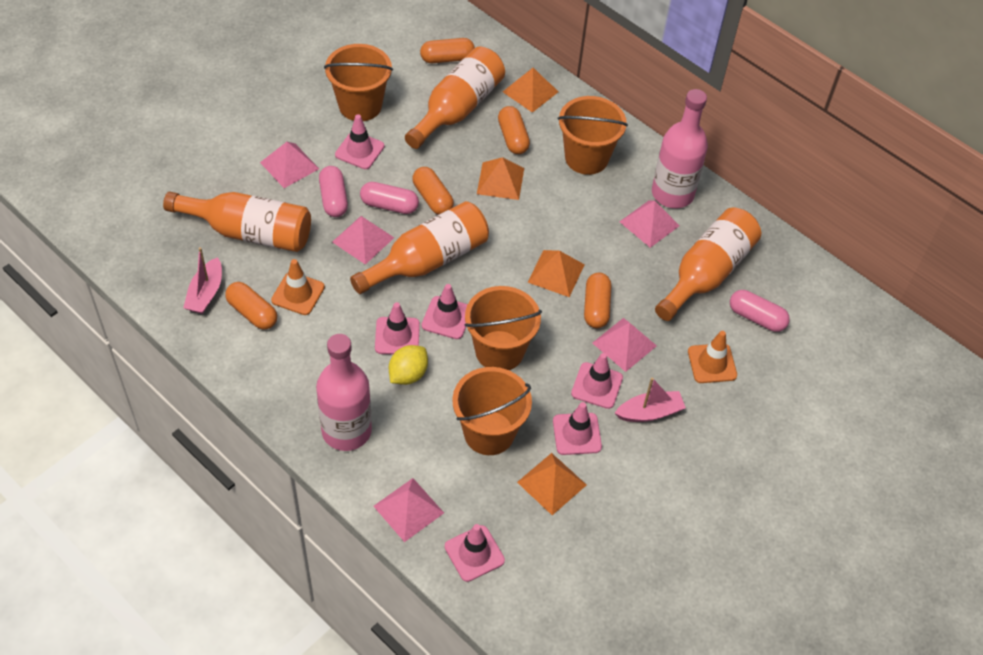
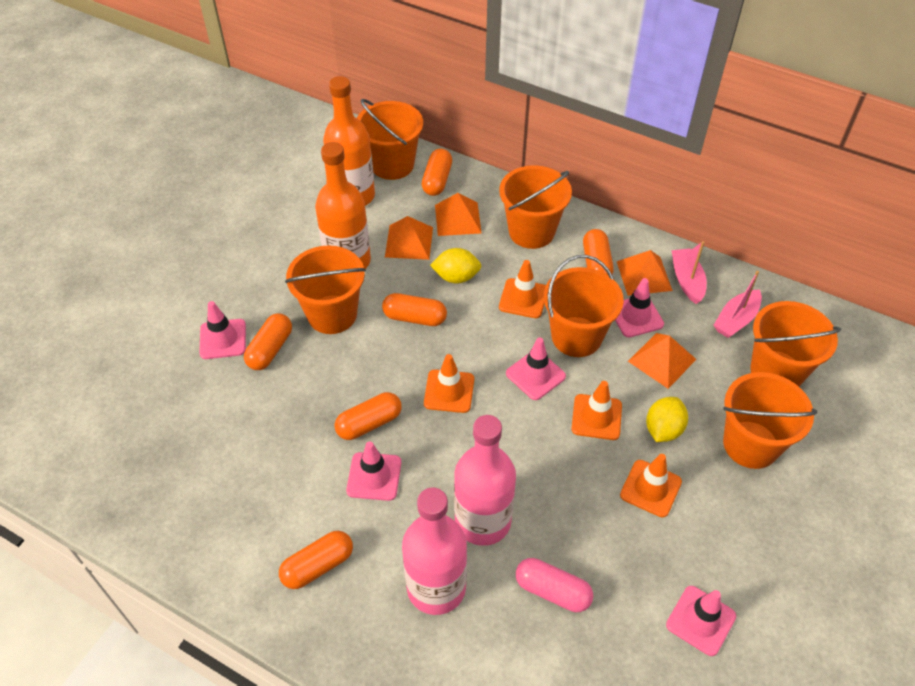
orange bottle: [163,192,311,252] [350,201,489,294] [405,46,505,149] [655,208,761,321] = 4 -> [315,142,371,269] [323,76,375,206] = 2
orange bucket: [324,44,393,121] [452,367,532,455] [465,286,542,370] [558,96,628,175] = 4 -> [285,246,366,334] [357,99,423,180] [499,165,572,249] [544,255,624,357] [723,372,817,469] [750,301,841,386] = 6
orange capsule: [225,282,277,330] [412,167,454,215] [420,38,475,63] [498,106,530,154] [584,273,611,328] = 5 -> [244,314,292,370] [279,531,353,589] [335,392,402,440] [382,293,447,326] [421,149,452,196] [583,229,614,276] = 6
orange traffic cone: [271,259,325,315] [688,331,737,383] = 2 -> [424,354,474,413] [499,260,546,318] [571,381,622,440] [620,454,682,517] = 4
pink capsule: [319,166,348,217] [360,182,419,214] [730,290,790,332] = 3 -> [516,558,593,612] = 1
pink pyramid: [260,142,319,188] [332,216,394,265] [373,478,444,542] [593,318,657,372] [619,200,680,248] = 5 -> none = 0
pink traffic cone: [335,114,384,169] [375,302,420,354] [421,284,468,339] [445,524,505,582] [553,402,602,455] [571,353,623,409] = 6 -> [199,301,246,359] [346,441,401,501] [506,338,566,400] [615,278,664,337] [666,586,736,656] = 5
yellow lemon: [389,345,428,385] = 1 -> [430,248,481,284] [646,397,688,442] = 2

